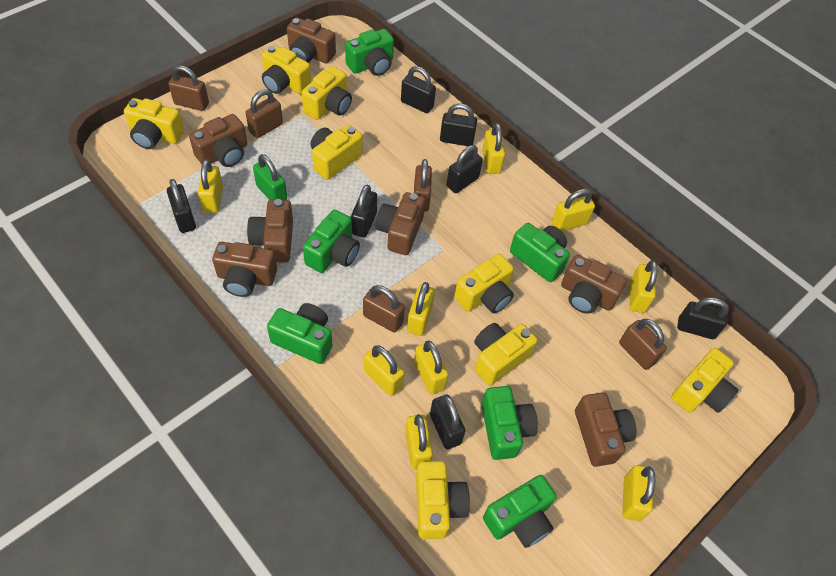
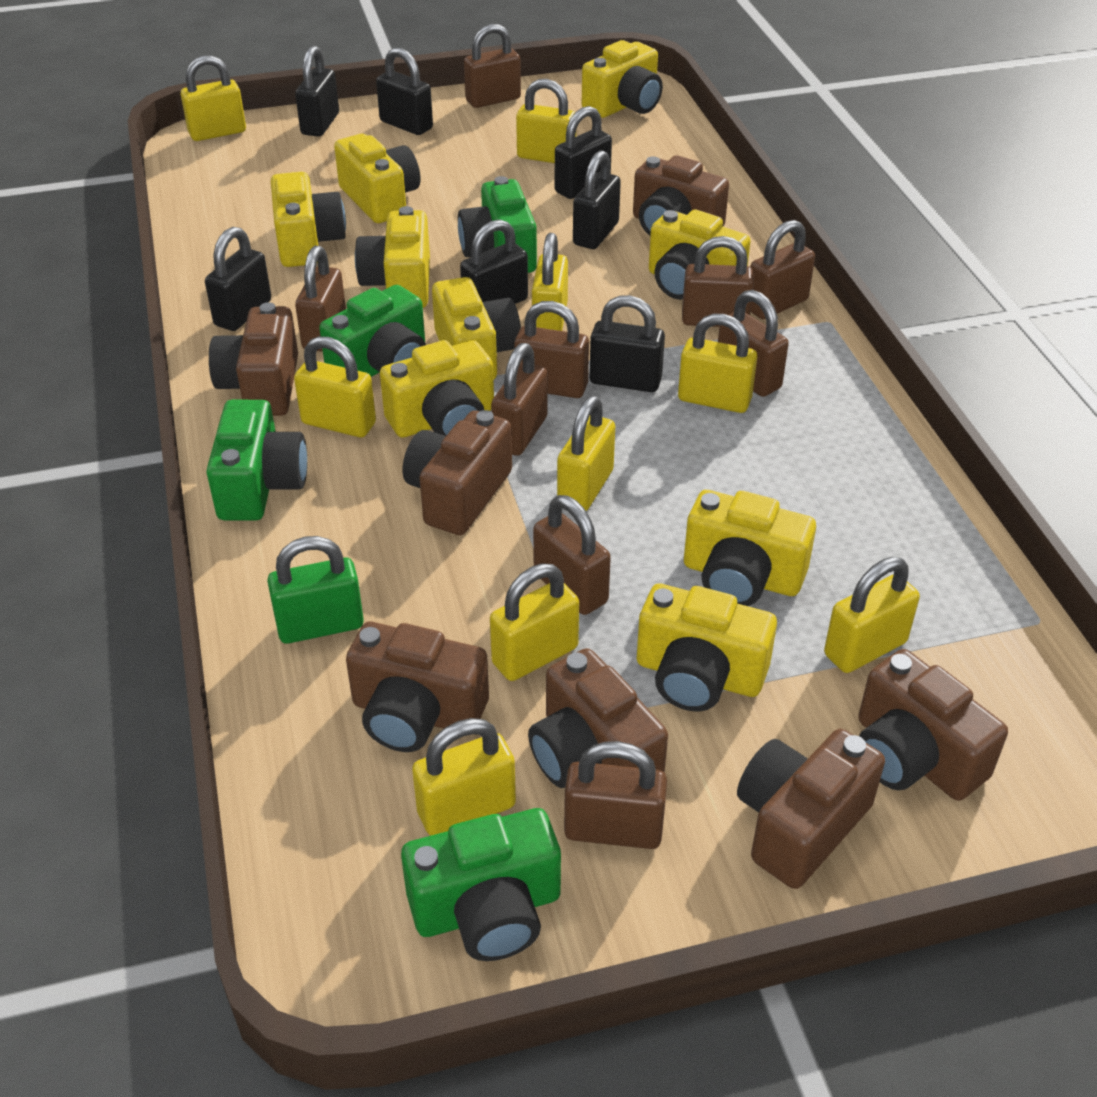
brown padlock: [168,65,209,111] [246,89,283,138] [363,285,405,333] [414,159,432,212] [619,319,667,370] = 5 -> [295,246,346,352] [464,24,521,108] [491,343,548,456] [514,301,589,398] [533,495,611,615] [564,741,667,849] [682,236,754,327] [718,290,789,397] [750,220,815,319] = 9
green camera: [267,303,332,364] [303,210,360,273] [345,29,394,76] [481,386,538,460] [483,475,557,548] [510,223,570,282] = 6 -> [206,400,307,521] [319,285,426,377] [401,808,561,961] [458,176,537,273] = 4
yellow camera: [124,98,184,149] [262,45,311,94] [301,66,352,120] [310,125,363,180] [416,461,470,539] [454,254,514,313] [474,323,538,386] [671,348,738,413] = 8 -> [271,172,346,267] [334,134,420,223] [355,206,430,308] [380,340,494,438] [432,277,521,380] [582,40,663,118] [637,584,777,711] [649,210,751,300] [684,490,816,606] = 9

